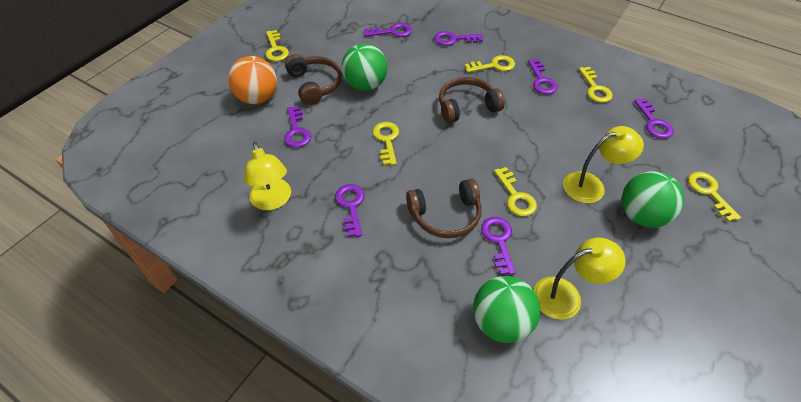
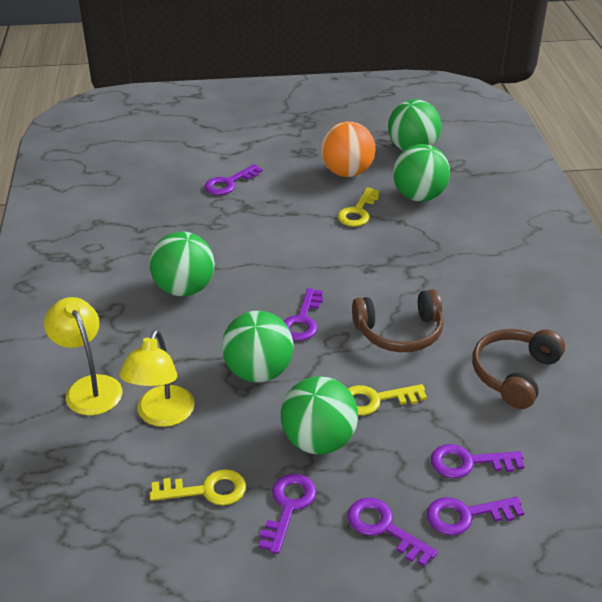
brown headphones: [285,54,342,105] [406,179,482,238] [439,77,505,123] = 3 -> [352,289,443,352] [472,329,565,409] = 2
green ball: [342,44,387,91] [473,276,540,343] [622,171,685,228] = 3 -> [149,232,215,296] [222,311,294,382] [281,376,358,455] [388,99,441,151] [393,144,450,202] = 5
purple key: [284,106,311,148] [335,184,365,237] [364,23,412,37] [434,31,483,46] [481,217,516,275] [528,59,558,94] [634,98,674,139] = 7 -> [204,164,263,195] [259,474,316,554] [283,288,323,341] [347,498,438,567] [427,497,524,535] [431,444,525,478] = 6
yellow key: [265,30,289,61] [373,122,399,165] [465,55,515,73] [494,167,537,216] [579,67,613,103] [688,172,741,222] = 6 -> [150,469,246,505] [338,187,380,227] [348,384,427,416] = 3
yellow lamp: [244,142,291,210] [534,237,626,320] [563,126,644,203] = 3 -> [44,297,122,415] [119,329,195,427] = 2

